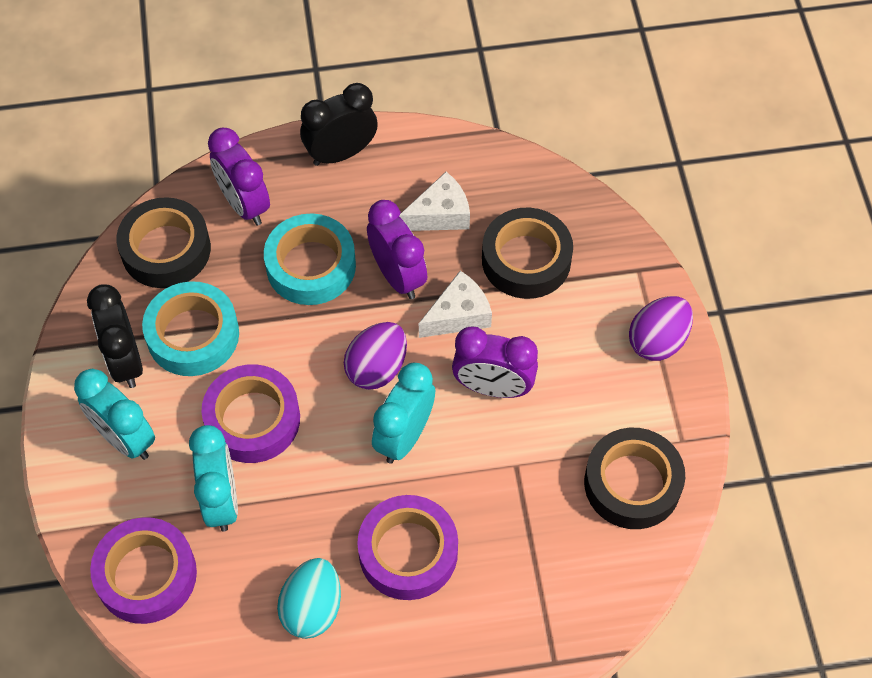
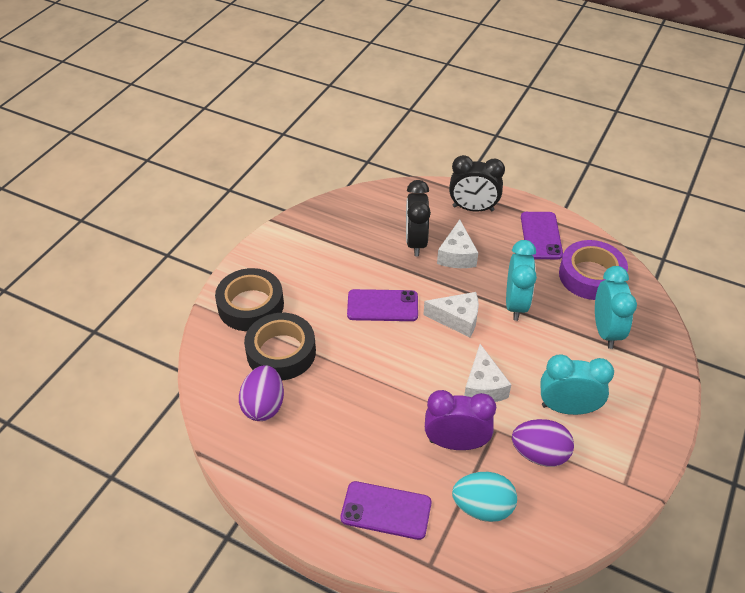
black tape: [116,197,211,288] [482,208,573,299] [584,428,685,529] = 3 -> [215,268,284,331] [244,313,316,381] = 2
purple clock: [208,128,270,226] [367,200,427,299] [452,327,538,398] = 3 -> [425,390,496,450] = 1
purple phone: none = 0 -> [341,481,431,540] [347,289,418,321] [521,212,563,259] = 3
purple tape: [90,517,197,624] [202,364,300,463] [357,495,458,600] = 3 -> [559,240,628,300] = 1
turquoise tape: [142,281,239,376] [264,213,356,305] = 2 -> none = 0
white cheese: [399,172,470,231] [419,271,492,338] = 2 -> [423,292,479,337] [437,219,478,268] [464,344,512,402] = 3

